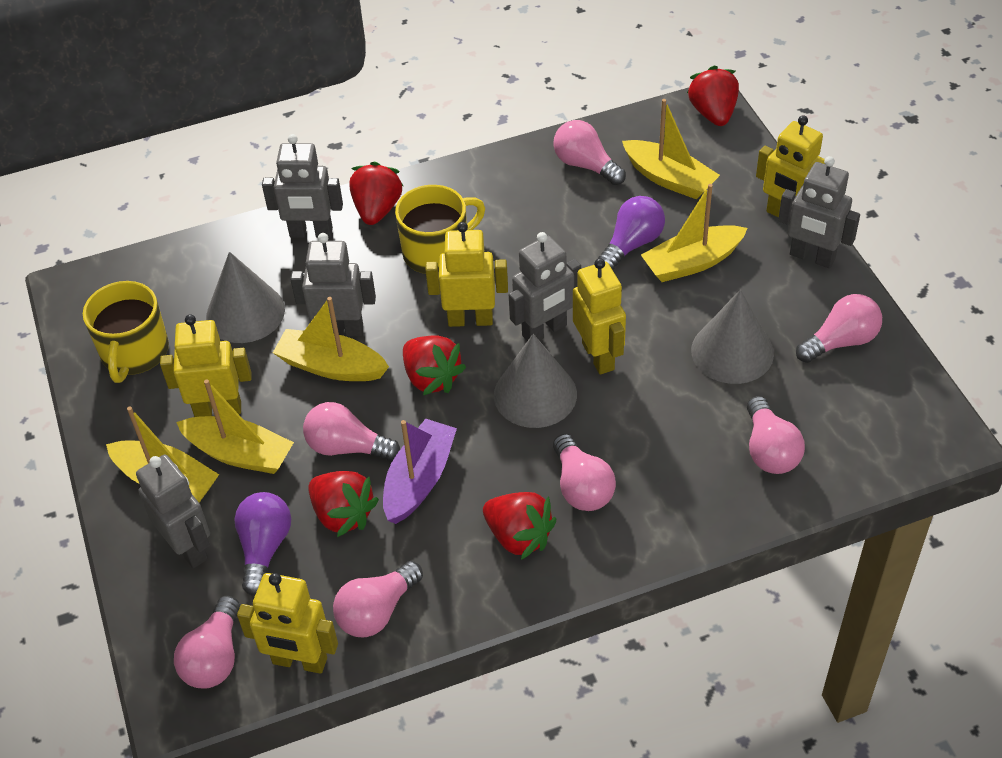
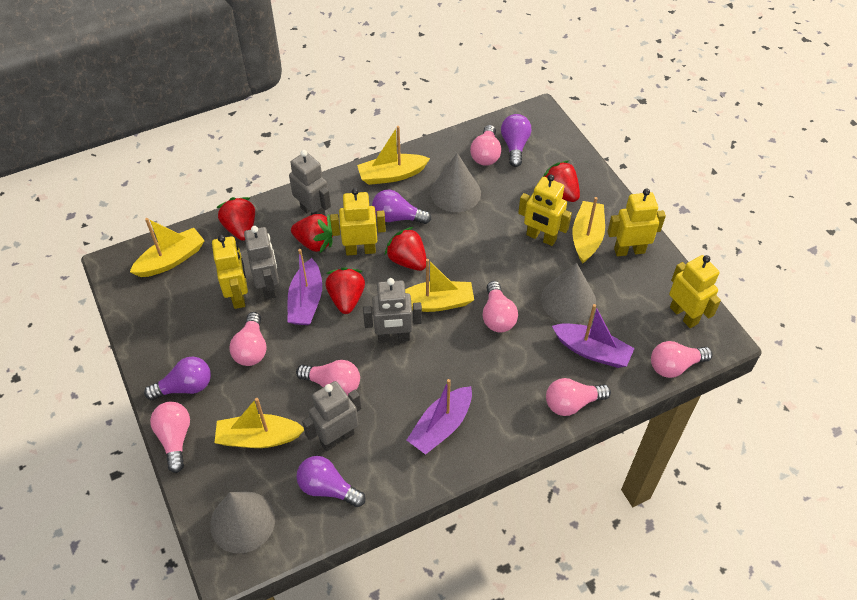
grey robot: [136,455,210,568] [262,134,343,238] [290,233,376,336] [509,232,581,341] [778,156,860,268] = 5 -> [244,226,279,300] [289,150,331,216] [302,381,361,451] [363,278,422,343] = 4
purple boat: [383,419,457,524] = 1 -> [288,249,322,325] [407,379,472,455] [552,304,635,368] = 3
purple light bulb: [234,492,291,596] [598,196,665,270] = 2 -> [144,357,211,400] [296,456,366,507] [372,190,431,224] [501,114,531,167] = 4
yellow mug: [83,281,169,383] [395,185,485,274] = 2 -> none = 0

